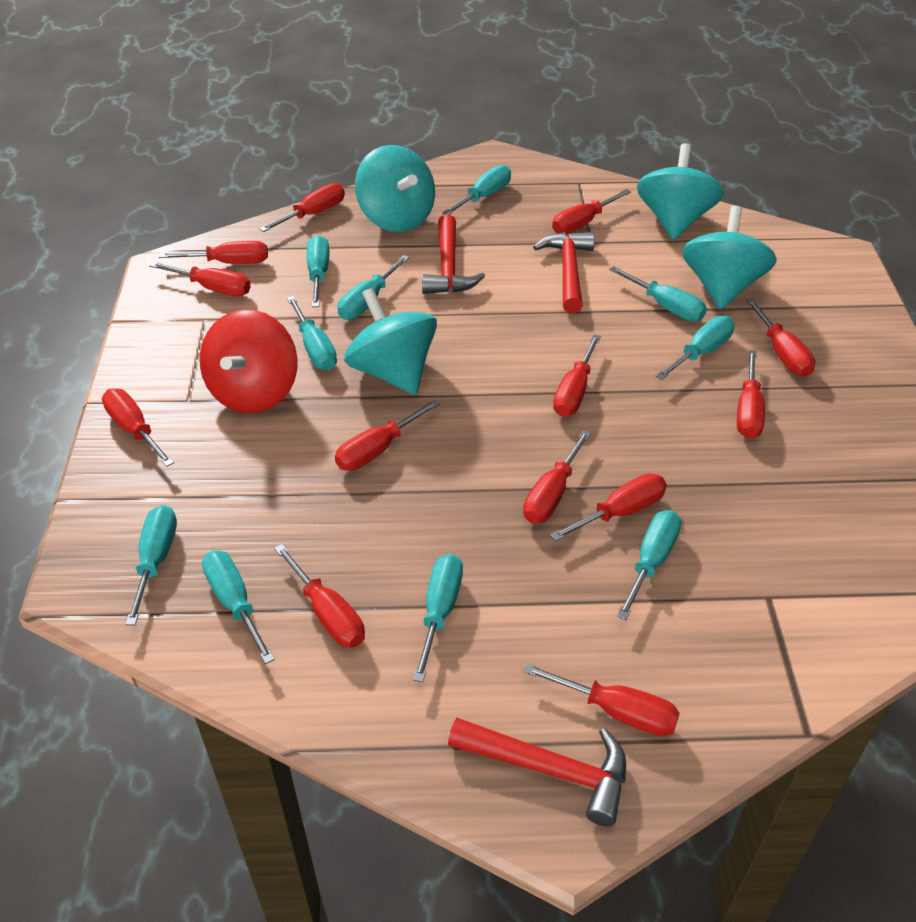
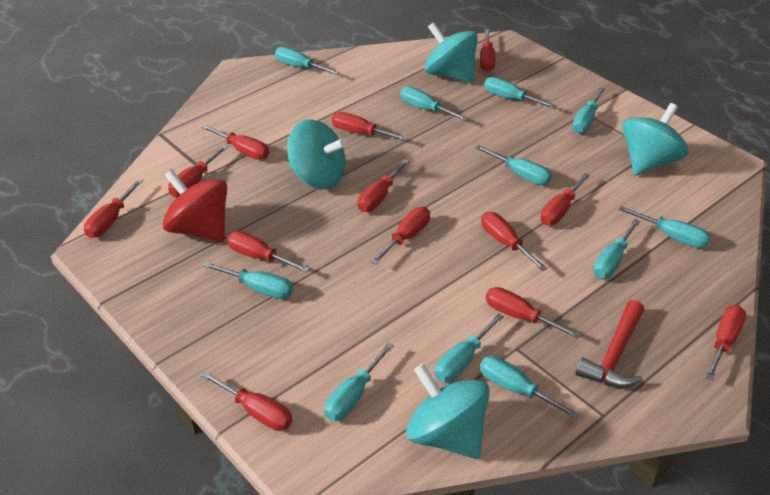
red hammer: [422,214,485,294] [448,718,626,827] [533,232,595,313] = 3 -> [576,300,644,388] = 1
turquoise screwdriver: [125,505,177,625] [202,550,275,664] [287,296,337,370] [307,235,329,307] [337,255,410,320] [413,554,463,682] [442,165,511,214] [609,266,707,321] [617,510,681,620] [656,316,735,380] = 10 -> [203,262,293,299] [275,47,340,75] [324,343,394,421] [400,86,469,121] [435,313,504,382] [476,145,552,185] [480,356,580,419] [484,77,557,109] [572,87,605,133] [593,219,640,278] [619,206,710,248] = 11

